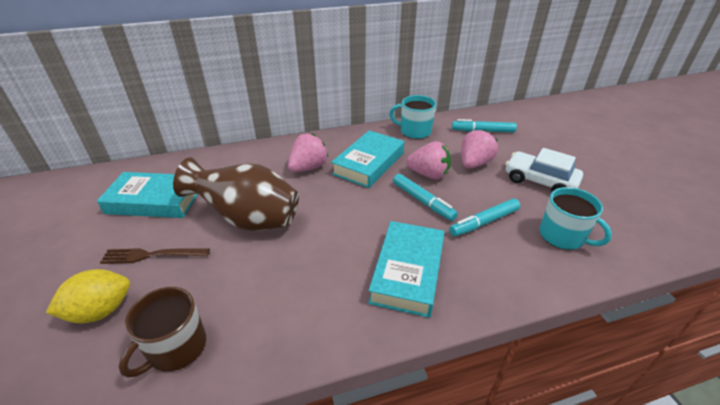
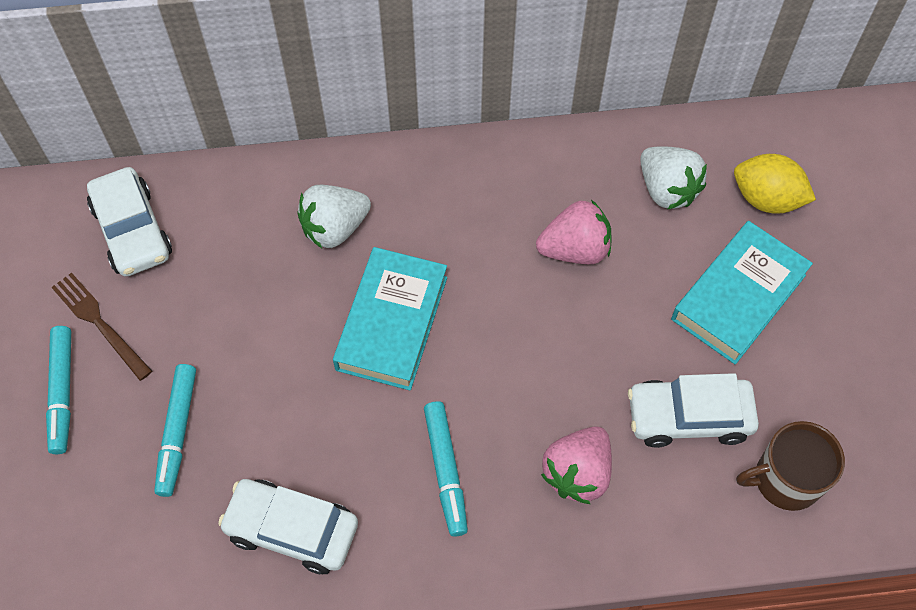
brown vase: [173,157,299,231] = 1 -> none = 0
pink strawberry: [288,133,328,172] [406,141,451,180] [461,129,498,169] = 3 -> [536,200,612,264] [541,427,612,504] = 2
turquoise book: [97,172,198,218] [331,130,404,188] [368,221,445,318] = 3 -> [333,247,447,390] [671,221,813,365] = 2
turquoise mug: [389,95,436,139] [539,187,612,250] = 2 -> none = 0
white car: [505,148,583,192] = 1 -> [87,167,172,277] [218,479,358,574] [628,373,759,448] = 3
white strawberry: none = 0 -> [297,185,371,248] [640,146,707,209] = 2

